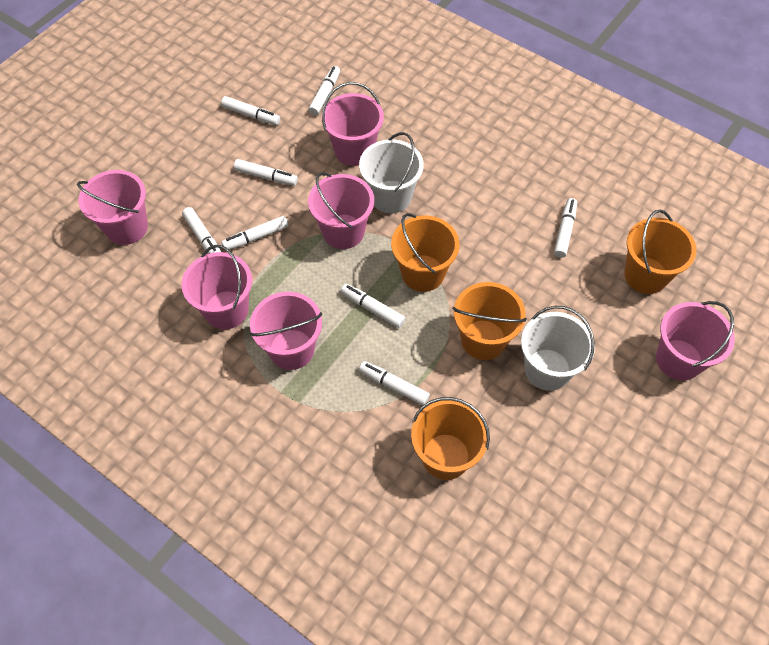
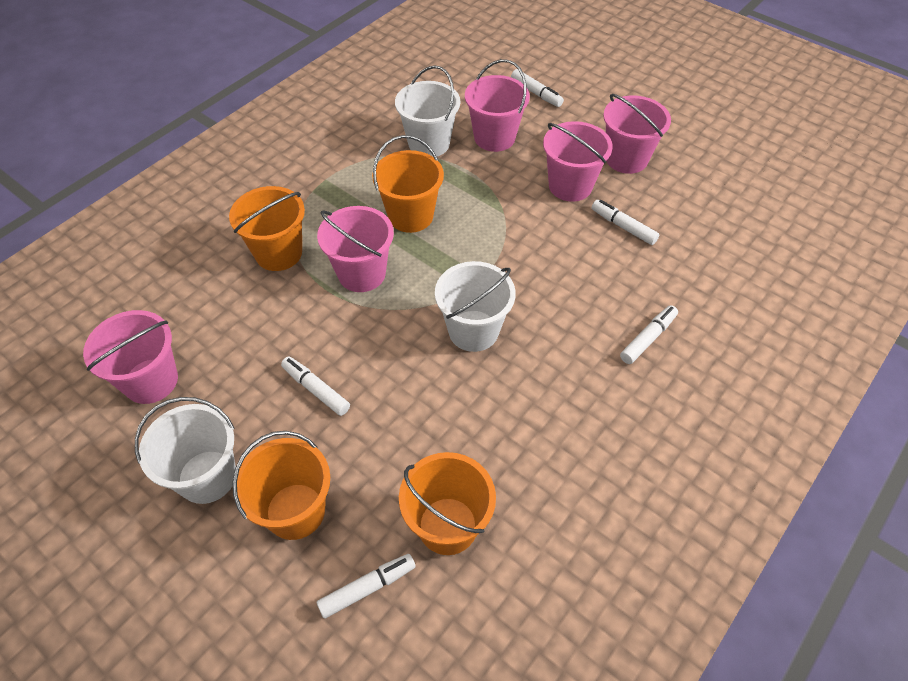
pink bucket: [77,170,148,245] [181,245,252,330] [250,292,322,370] [308,172,374,249] [322,82,384,166] [656,301,735,381] = 6 -> [83,310,178,404] [317,206,394,292] [465,59,530,152] [543,121,613,202] [603,94,671,174] = 5
white bucket: [359,132,424,213] [521,306,595,391] = 2 -> [135,397,236,504] [395,65,460,156] [435,261,516,352] = 3
white marker: [182,207,221,254] [221,96,280,125] [221,216,289,250] [234,159,298,186] [308,66,340,116] [341,284,406,328] [359,361,430,406] [554,198,577,258] = 8 -> [281,356,350,416] [317,554,416,619] [511,69,564,107] [592,200,660,245] [620,305,678,364] = 5

